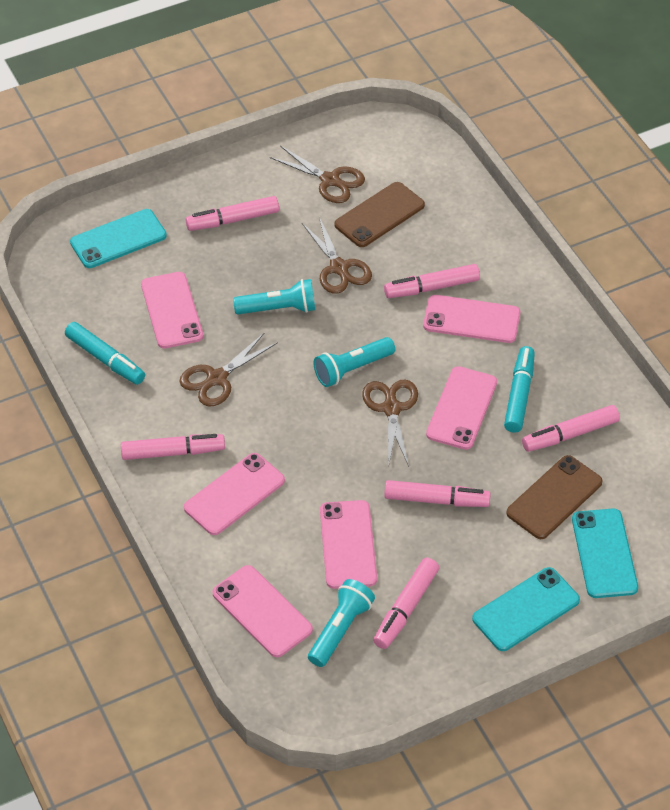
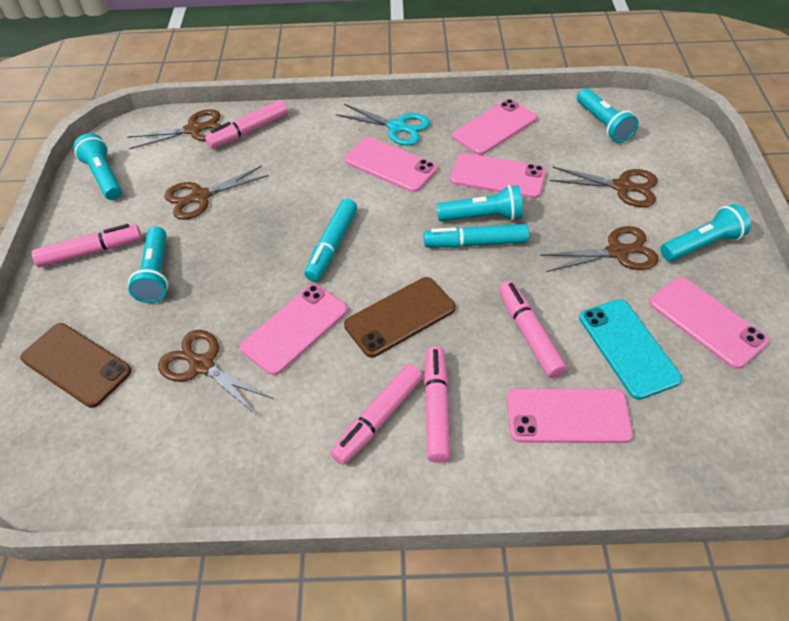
brown scissors: [179,333,278,406] [270,146,365,203] [302,217,372,294] [362,380,418,468] = 4 -> [127,109,221,149] [158,330,273,415] [164,166,269,220] [540,226,658,272] [550,167,658,207] = 5
pink marker: [121,434,225,460] [185,196,279,231] [373,558,439,649] [384,264,480,298] [384,480,491,507] [522,405,620,452] = 6 -> [32,224,142,267] [205,100,288,148] [330,364,423,465] [424,346,451,463] [499,281,567,378] = 5
turquoise flashlight: [233,279,315,314] [308,579,375,667] [314,337,395,387] = 3 -> [73,133,122,200] [128,227,168,303] [437,185,523,221] [577,88,638,143] [660,204,751,261] = 5
turquoise phone: [70,209,167,268] [472,567,580,651] [572,508,638,598] = 3 -> [579,299,682,400] = 1
turquoise scissors: none = 0 -> [336,104,430,145] = 1

